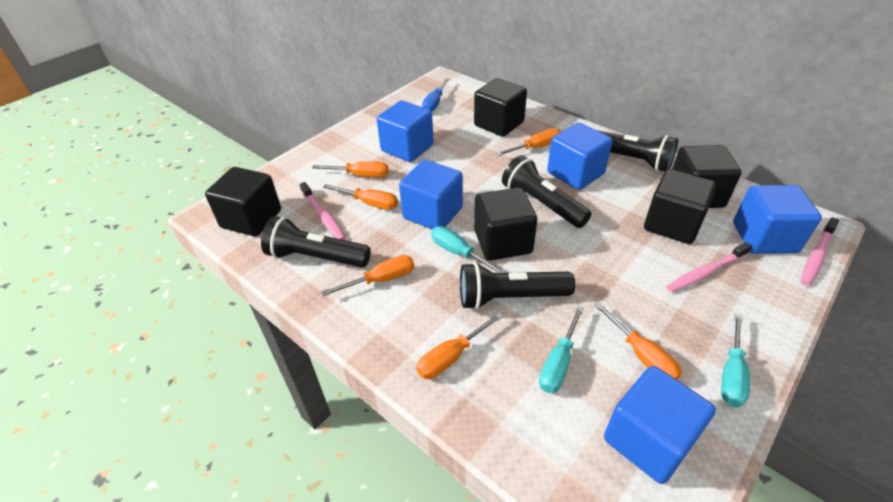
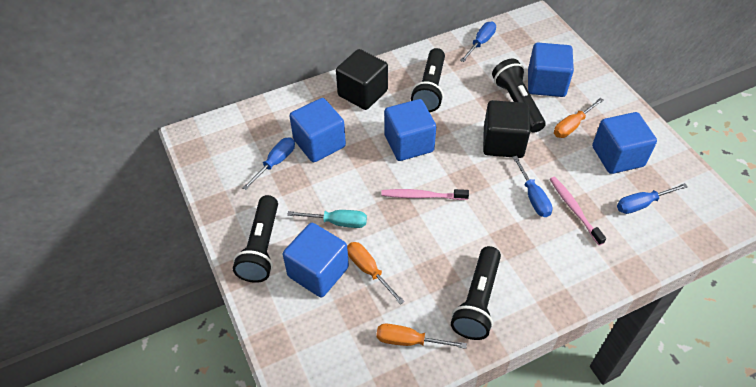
black cube: [205,167,281,236] [474,78,527,137] [474,187,537,261] [644,169,716,244] [672,145,741,208] = 5 -> [336,49,388,110] [483,100,530,158] = 2
blue screwdriver: [422,78,450,112] = 1 -> [242,138,295,190] [460,21,496,62] [513,156,553,217] [617,183,688,214] = 4
orange screwdriver: [312,161,388,177] [321,255,414,296] [323,184,398,210] [416,312,503,379] [496,128,560,156] [594,302,682,380] = 6 -> [347,242,405,305] [376,324,467,349] [554,98,604,138] = 3
pink toothbrush: [300,182,346,240] [666,242,752,292] [800,217,839,286] = 3 -> [381,189,469,200] [550,177,606,246] = 2
turquoise screwdriver: [431,226,506,273] [539,306,584,393] [721,313,750,407] = 3 -> [287,210,367,228] = 1

